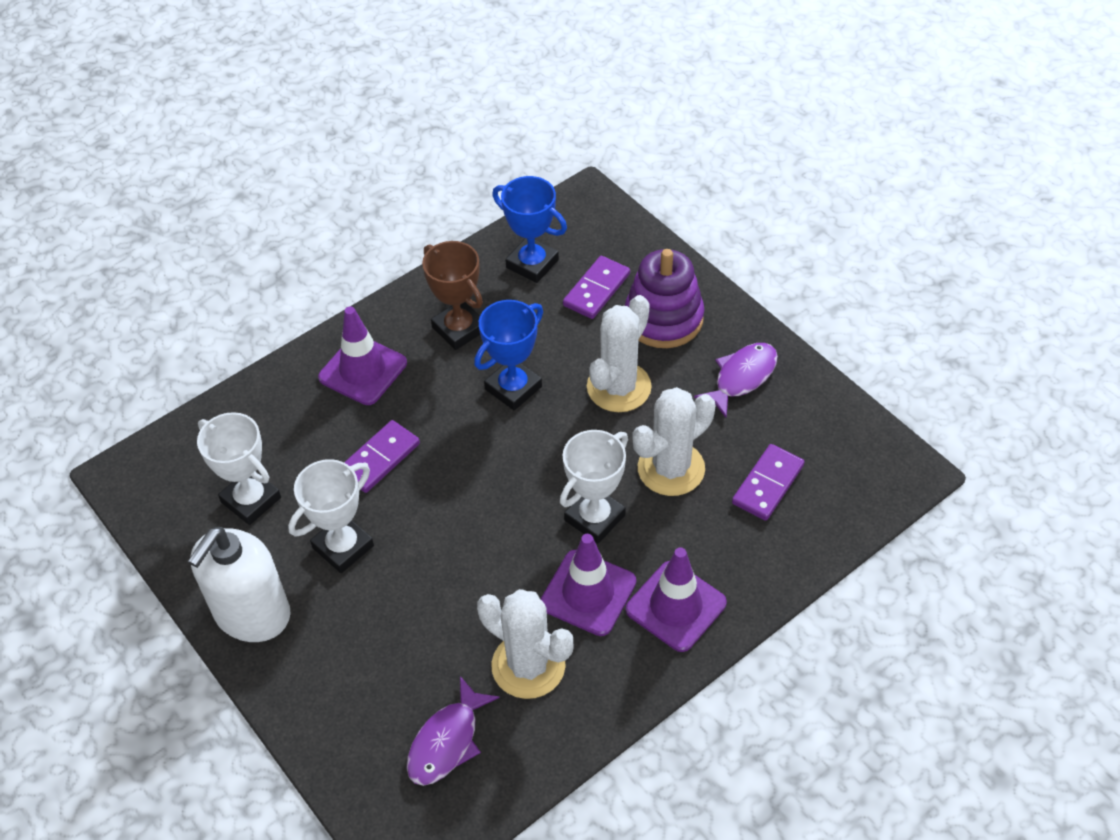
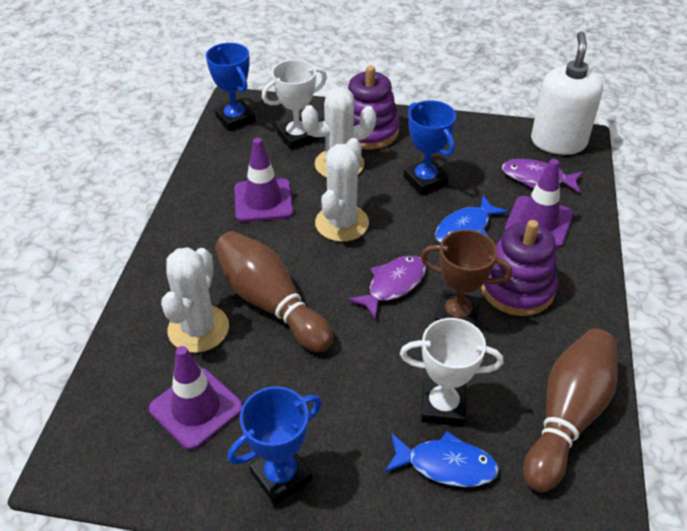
blue fish: none = 0 -> [385,431,499,487] [435,195,508,243] = 2
blue trophy: [474,300,543,410] [492,176,567,283] = 2 -> [206,43,255,131] [228,386,322,505] [404,100,456,195] = 3
brown bowling pin: none = 0 -> [215,231,333,352] [523,329,618,492] = 2
purple domino: [344,420,420,493] [563,256,630,319] [732,444,805,521] = 3 -> none = 0
purple stacking toy: [625,249,704,348] = 1 -> [348,65,399,150] [481,220,558,316] = 2
white trophy: [197,412,281,525] [288,459,374,573] [560,430,628,544] = 3 -> [262,60,327,150] [400,318,503,426] = 2

